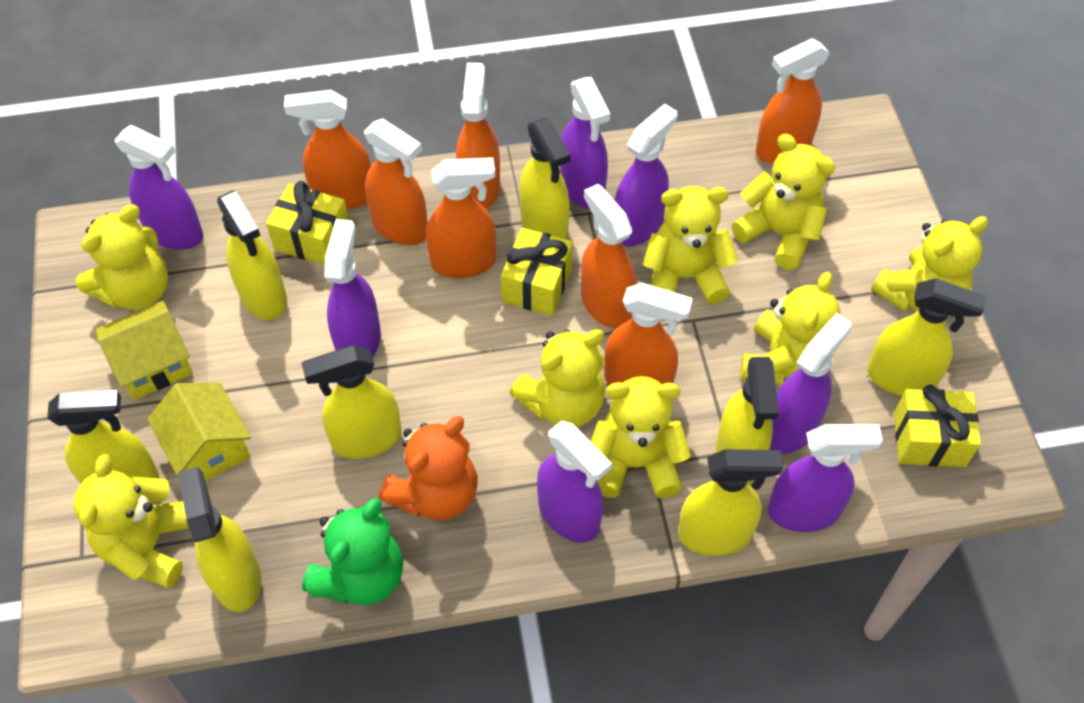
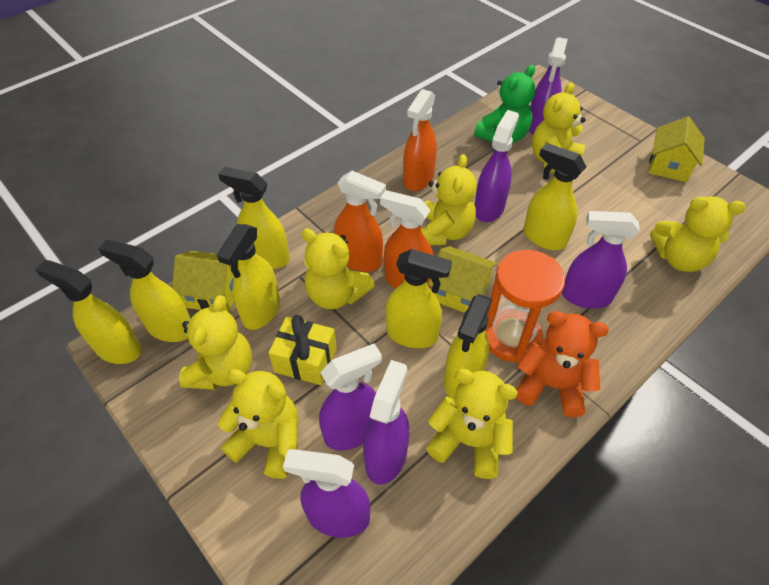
orange hourglass: none = 0 -> [485,250,565,362] = 1
orange spray bottle: [284,90,372,210] [364,118,428,245] [426,157,496,278] [456,63,500,209] [581,184,636,328] [604,283,693,385] [756,38,830,164] = 7 -> [334,171,386,272] [380,190,434,289] [403,89,437,191] = 3
purple spray bottle: [114,125,203,250] [324,219,381,357] [537,421,612,543] [560,77,610,209] [615,104,677,246] [768,424,883,532] [770,313,852,454] = 7 -> [283,449,370,538] [319,343,382,451] [363,360,409,485] [475,110,519,222] [529,37,568,135] [562,211,640,309] = 6
yellow gift: [266,181,349,265] [501,228,573,316] [894,385,981,467] = 3 -> [269,315,337,385] = 1
yellow house: [96,301,193,400] [147,382,251,481] = 2 -> [172,251,234,312] [428,246,497,313] [648,116,705,182] = 3
yellow spray bottle: [47,390,159,484] [178,467,261,612] [217,191,287,320] [301,345,402,459] [519,118,570,239] [678,449,783,556] [716,357,779,485] [867,279,987,396] = 8 -> [35,260,142,364] [98,240,191,342] [217,224,280,330] [218,167,290,269] [386,249,452,348] [444,294,492,399] [524,143,586,250] = 7
yellow teddy bear: [73,454,189,588] [76,204,168,310] [510,329,605,427] [591,376,691,498] [643,186,738,304] [732,134,835,270] [740,272,840,385] [871,216,988,312] = 8 -> [179,295,252,390] [218,369,298,479] [302,228,375,309] [421,154,477,245] [426,369,518,479] [532,82,585,173] [650,196,746,272] = 7

